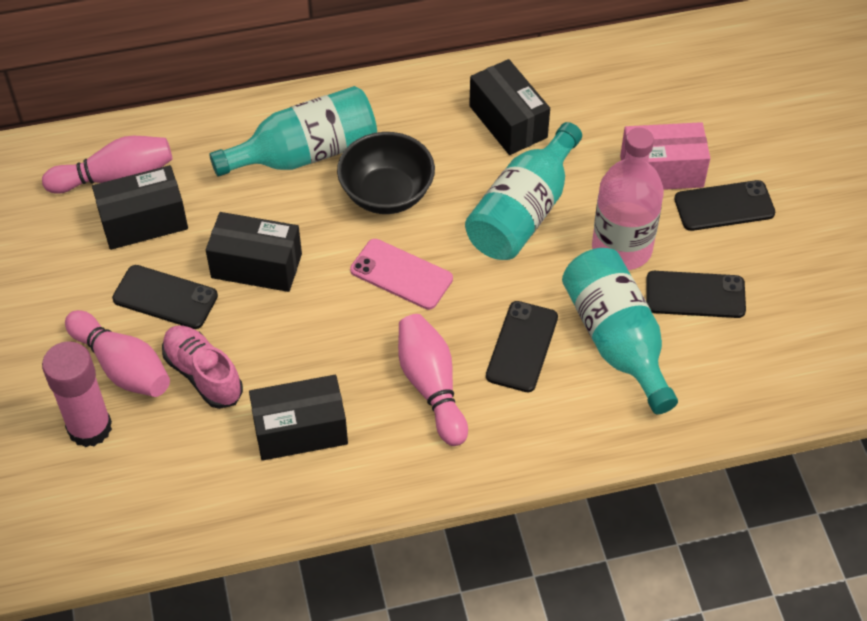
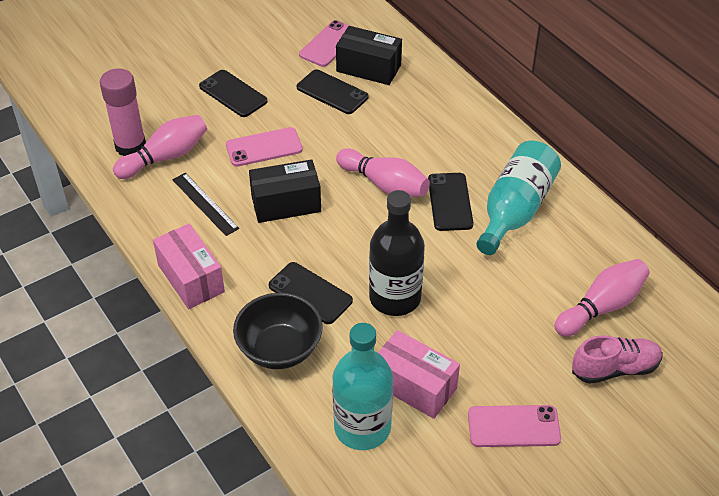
black bottle: none = 0 -> [369,190,425,316] = 1
black box: [92,165,188,250] [206,212,302,292] [249,375,348,461] [469,59,550,155] = 4 -> [249,159,321,223] [336,26,402,85] = 2
black ruler: none = 0 -> [172,173,239,236] = 1
pink bottle: [592,128,664,270] = 1 -> none = 0
pink box: [620,122,710,190] = 1 -> [153,224,225,309] [378,330,460,419] = 2
pink phone: [350,239,453,310] = 1 -> [226,127,303,167] [299,20,350,67] [468,405,561,447] = 3
turquoise bottle: [209,86,377,176] [465,122,582,260] [562,248,678,414] = 3 -> [332,323,393,450] [476,141,561,255] = 2

